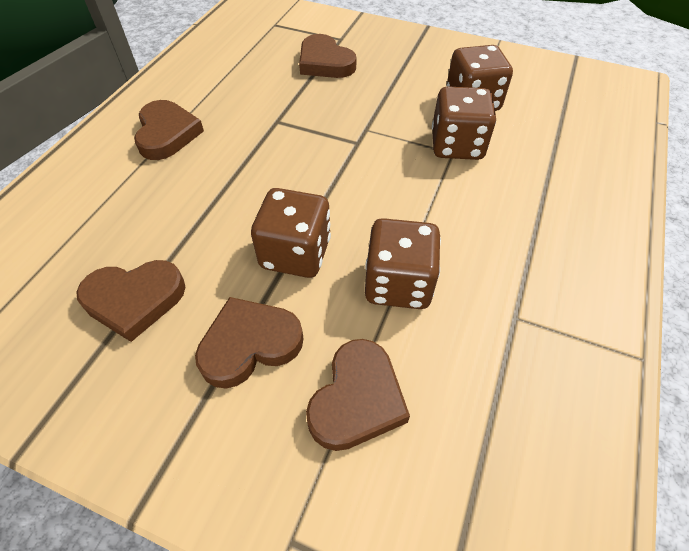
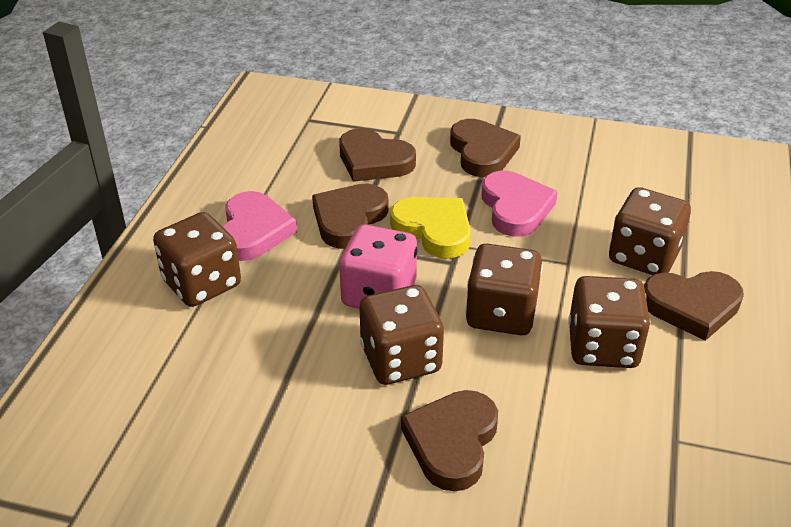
brown dice: [251,188,331,278] [365,218,441,309] [432,86,496,160] [446,45,513,111] = 4 -> [153,212,241,307] [359,285,444,385] [465,244,543,335] [568,276,650,368] [609,187,691,275] = 5
pink dice: none = 0 -> [339,225,418,309] = 1
pink heart: none = 0 -> [222,191,297,261] [482,171,558,237] = 2
yellow heart: none = 0 -> [390,197,471,259] = 1

